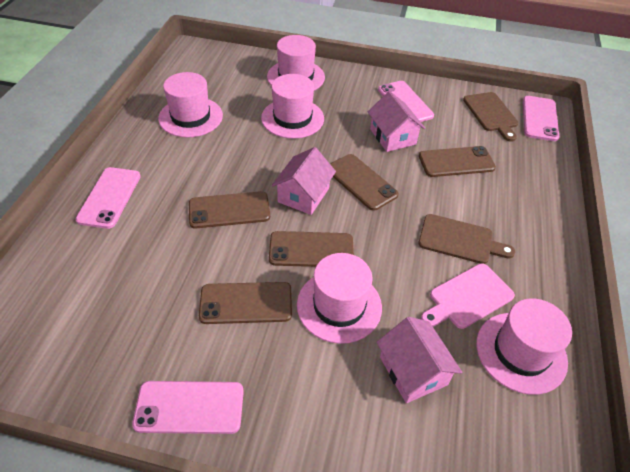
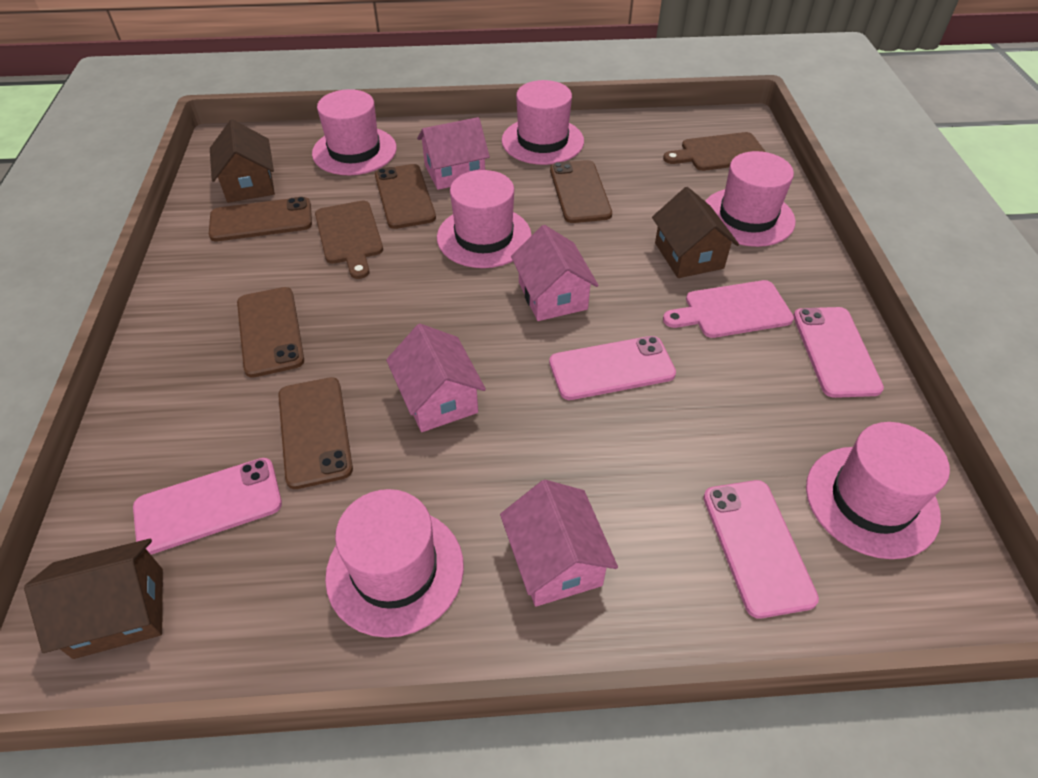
brown house: none = 0 -> [24,539,163,659] [210,119,275,203] [652,187,739,278] = 3
pink hat: [158,72,223,138] [261,74,324,139] [267,35,325,91] [297,253,382,344] [476,298,572,395] = 5 -> [312,89,397,175] [325,489,464,638] [437,170,532,268] [502,80,584,165] [705,151,796,247] [806,422,950,559] = 6
pink house: [271,147,336,215] [368,91,425,152] [377,317,462,403] = 3 -> [386,324,486,432] [417,117,490,190] [500,480,618,607] [511,225,599,321] = 4

